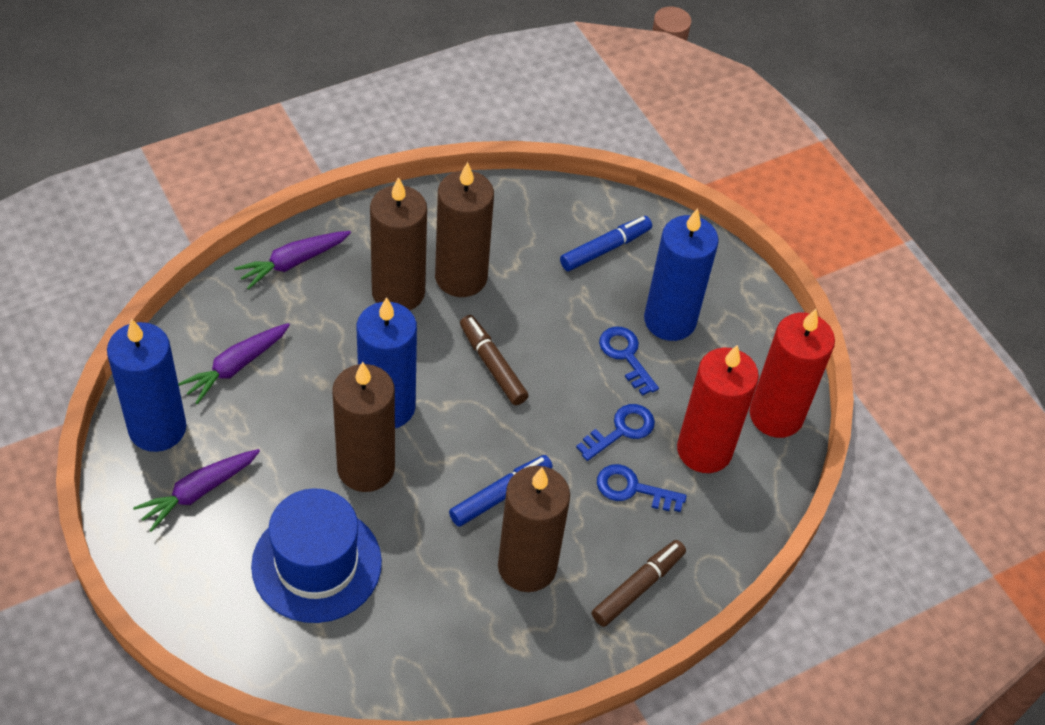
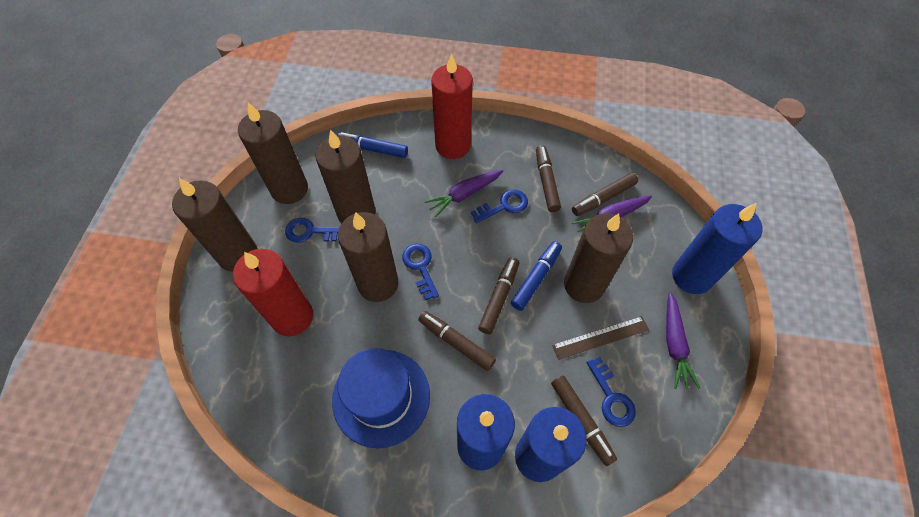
blue key: [576,404,655,461] [597,464,687,512] [599,327,659,396] = 3 -> [285,218,339,243] [402,244,439,300] [471,189,528,223] [586,357,636,427] = 4
brown candle: [332,362,395,492] [370,177,427,310] [435,162,494,297] [498,466,570,592] = 4 -> [172,178,258,272] [238,103,308,204] [315,129,376,224] [338,212,398,302] [564,213,633,303] = 5
brown marker: [460,315,529,405] [592,540,686,627] = 2 -> [418,311,496,371] [478,257,519,334] [536,145,561,212] [551,375,617,466] [572,173,638,216] = 5
brown ruler: none = 0 -> [552,316,649,360] = 1

